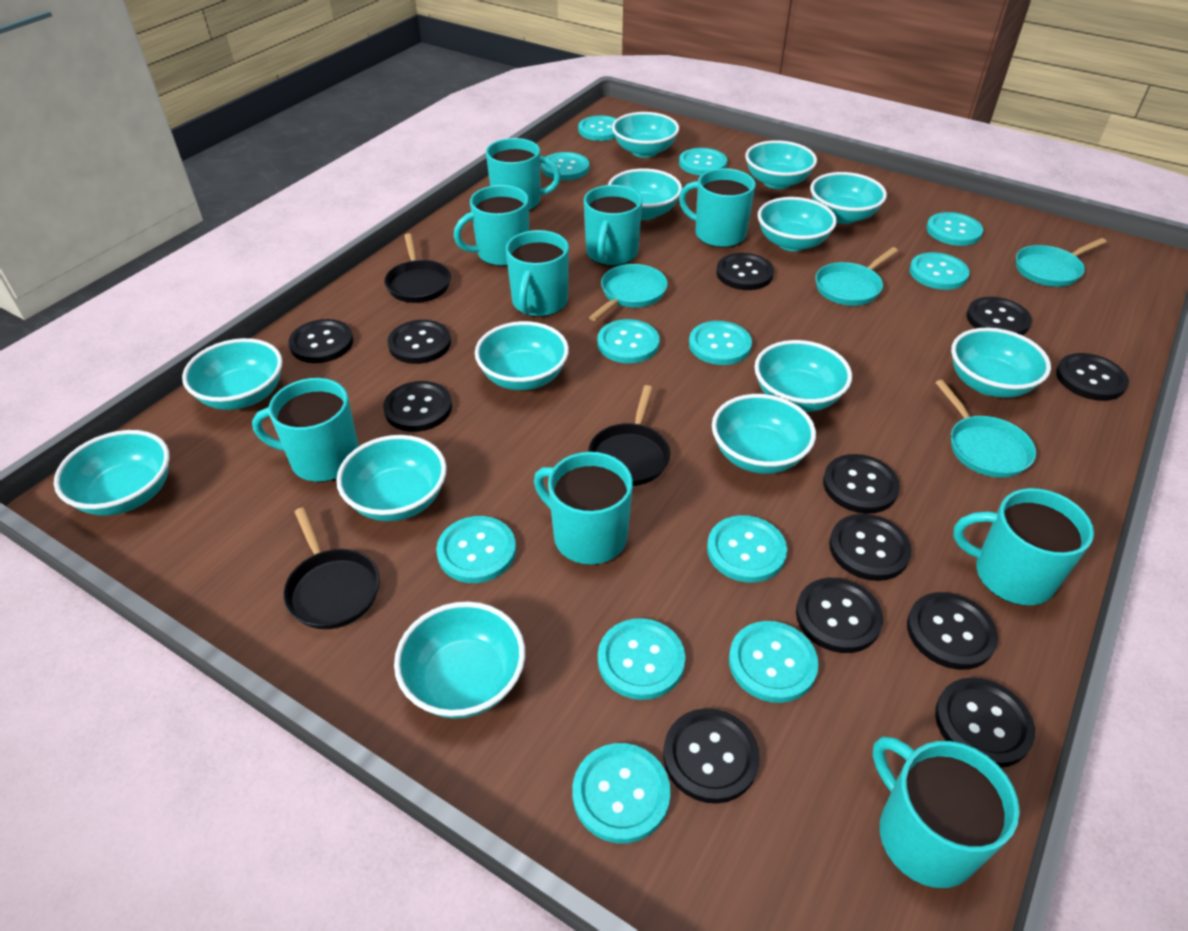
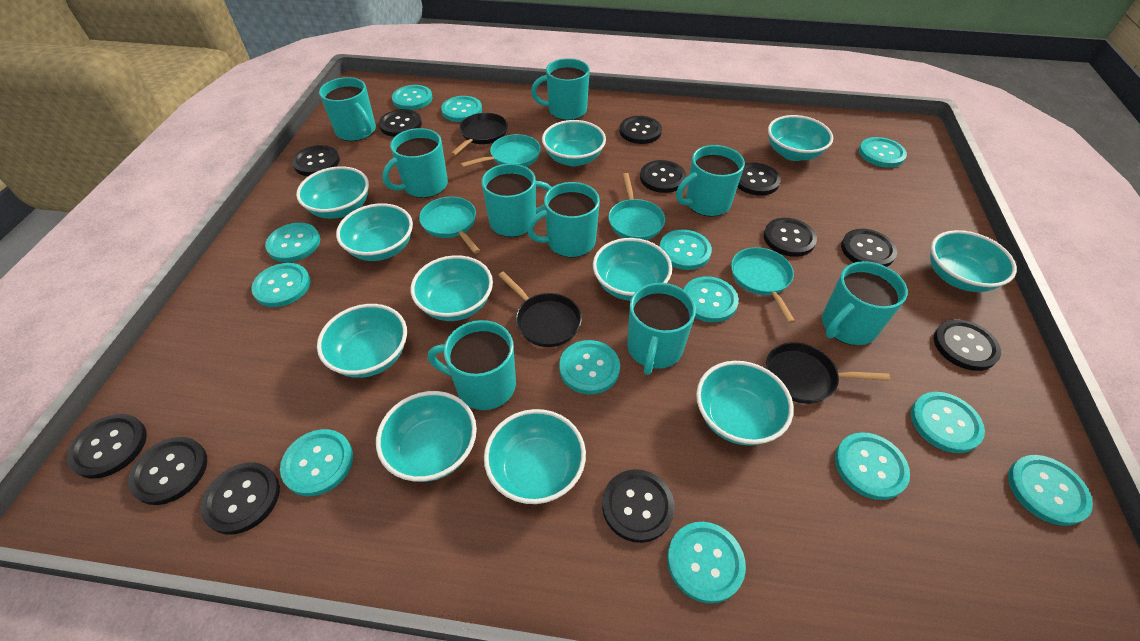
turquoise bowl: [54,430,170,516] [182,338,283,410] [336,435,447,521] [394,601,525,719] [475,321,569,390] [608,168,682,220] [612,112,679,158] [712,394,816,474] [745,140,817,189] [754,340,852,412] [758,197,837,251] [810,172,887,224] [951,328,1051,398] = 13 -> [296,166,369,219] [317,304,407,378] [336,203,413,261] [376,391,477,482] [411,255,493,321] [484,409,586,504] [542,120,606,166] [593,238,672,301] [696,361,794,446] [768,115,833,161] [930,230,1017,292] = 11
turquoise button: [436,516,516,583] [541,152,589,180] [572,743,671,843] [578,115,617,141] [598,319,660,363] [598,618,685,700] [679,148,727,176] [689,321,752,365] [707,515,787,583] [729,621,819,703] [909,252,970,290] [926,212,983,246] = 12 -> [251,263,311,307] [265,223,320,262] [280,429,353,496] [392,85,432,110] [441,96,482,122] [559,340,620,394] [659,229,712,270] [667,522,746,604] [683,276,739,322] [835,432,910,500] [859,137,907,167] [911,392,985,453] [1008,455,1093,526] = 13

